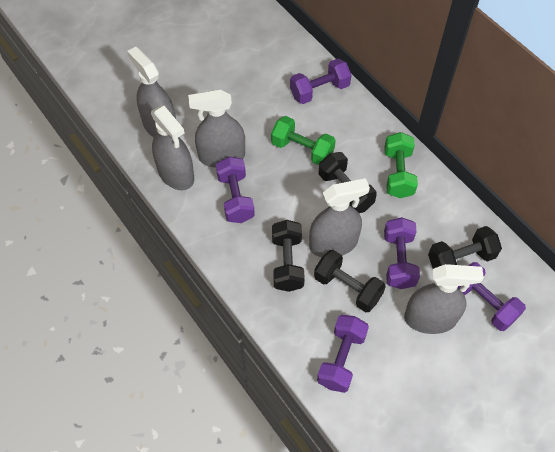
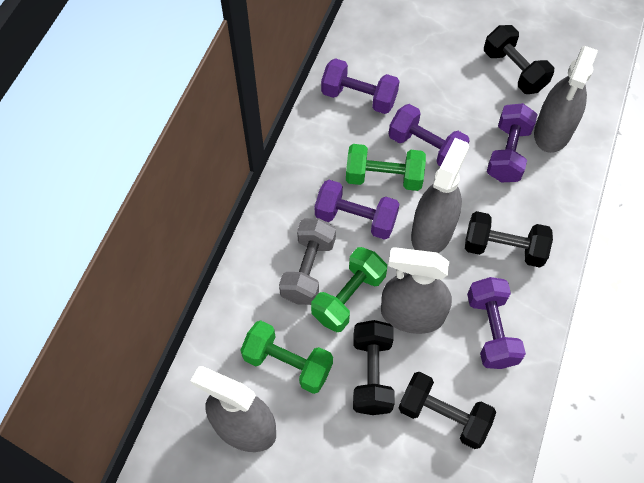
green dumbbell: [271,116,336,165] [384,132,418,198] = 2 -> [240,321,333,394] [311,247,387,332] [346,144,426,191] = 3
grey dumbbell: none = 0 -> [279,218,336,305] = 1
grey spray bottle: [127,47,176,137] [151,105,194,190] [188,89,245,168] [309,178,370,257] [404,264,484,334] = 5 -> [191,366,276,452] [381,247,452,334] [411,138,469,253] [534,46,598,153] = 4

